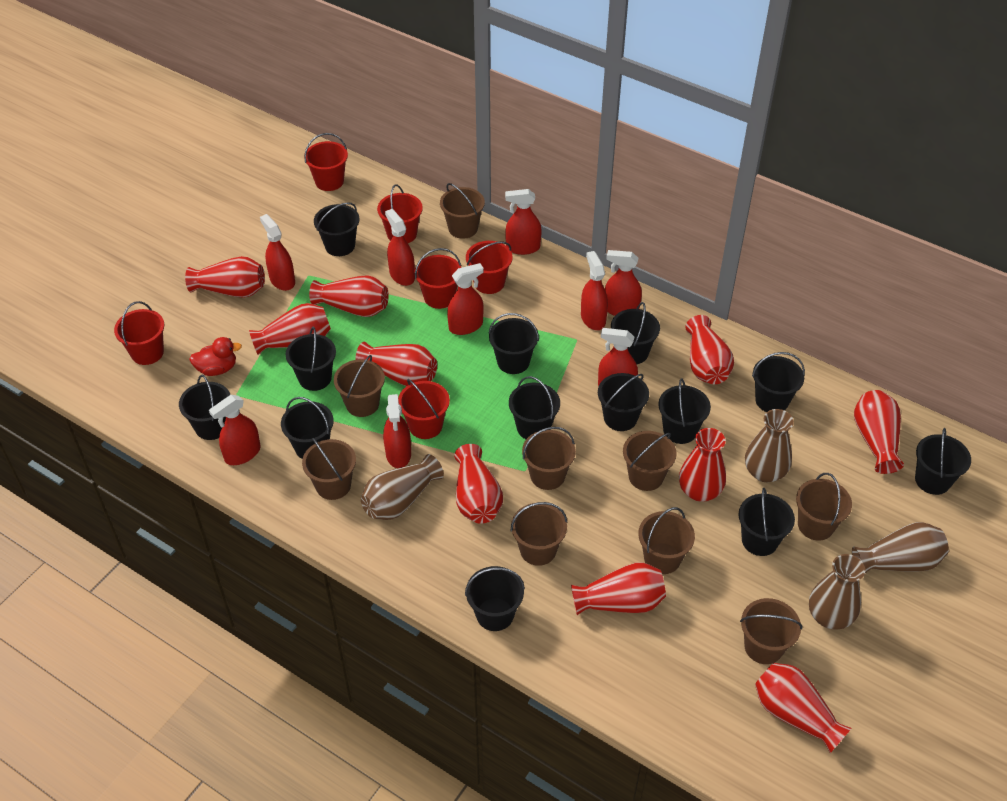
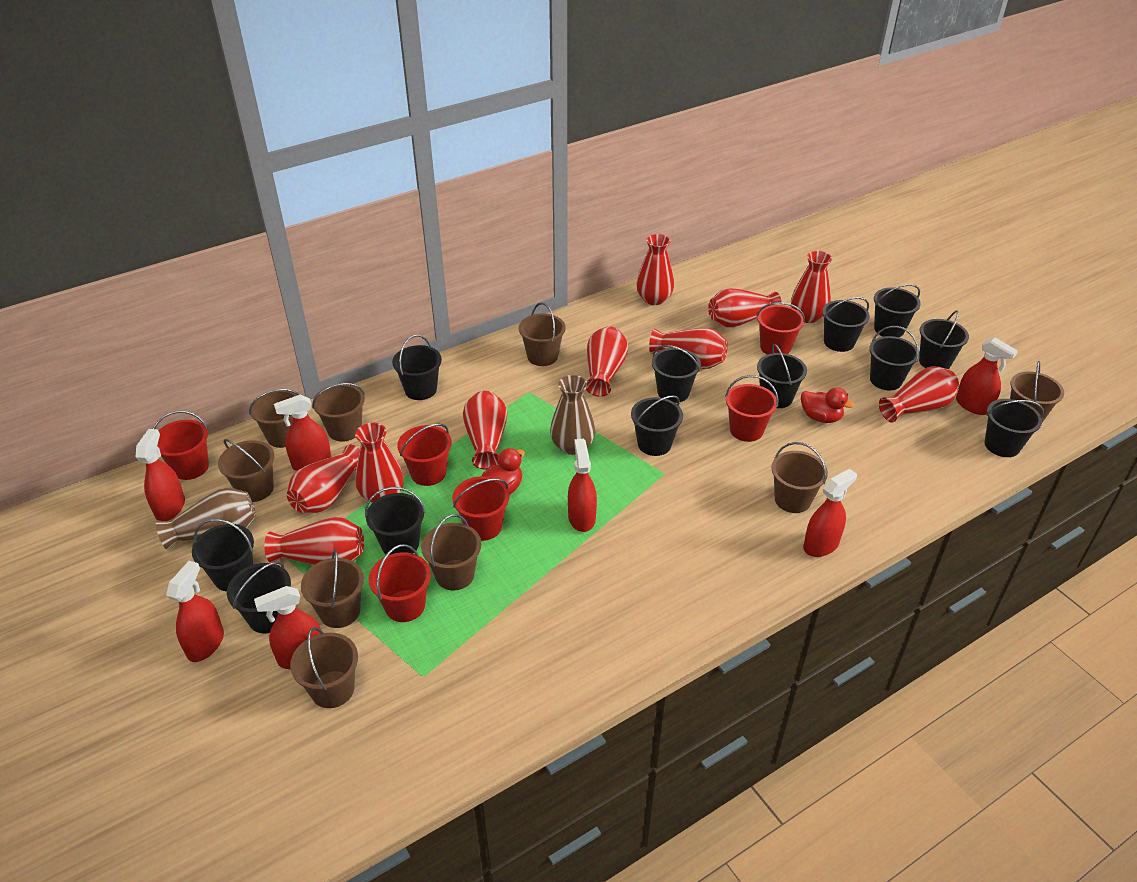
black bucket: [179,375,230,440] [281,397,334,459] [286,327,336,391] [314,202,360,256] [465,566,525,631] [489,313,539,374] [509,376,560,439] [598,373,649,431] [611,302,660,364] [658,378,711,444] [738,488,795,556] [752,352,805,412] [915,428,971,495] = 13 -> [192,519,254,591] [227,561,291,634] [365,487,425,555] [392,335,442,400] [631,395,683,456] [652,345,701,403] [757,344,807,408] [822,297,870,352] [869,326,919,390] [874,284,921,337] [919,310,969,369] [984,399,1044,457] = 12
brown vase: [361,454,444,520] [745,409,794,482] [809,554,865,630] [852,522,949,573] = 4 -> [156,488,256,550] [550,375,595,455] = 2
red duck: [189,337,242,376] = 1 -> [482,448,525,495] [801,387,855,423] = 2
red spray bottle: [209,395,261,465] [260,214,295,291] [383,394,411,468] [385,209,415,286] [447,263,484,335] [505,189,542,255] [581,251,608,330] [598,328,638,386] [605,250,642,316] = 9 -> [136,429,185,521] [166,561,224,662] [254,586,321,669] [274,395,331,471] [568,439,597,532] [803,469,857,557] [956,337,1018,415] = 7

